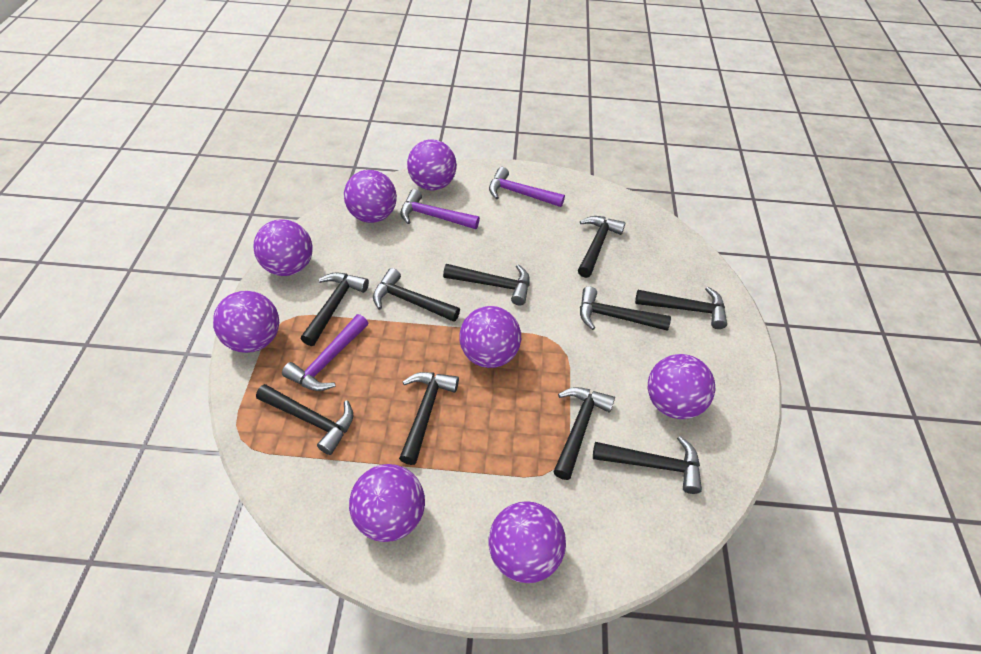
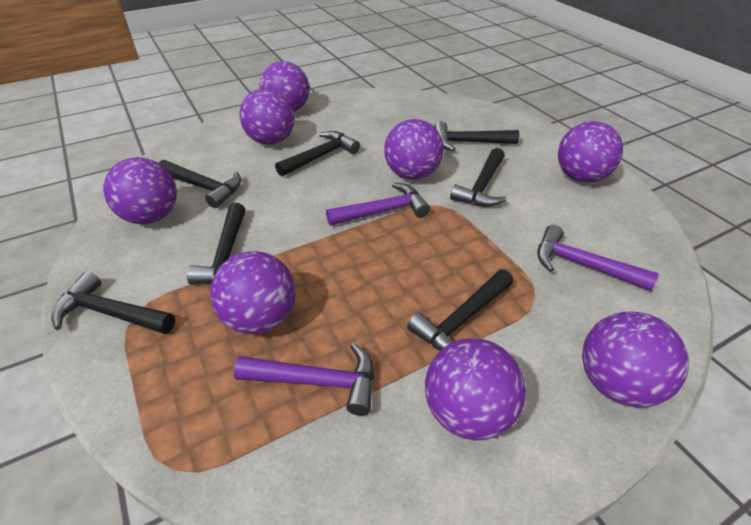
black hammer: [256,384,353,455] [301,273,369,346] [373,268,460,322] [399,372,459,465] [443,264,530,305] [553,387,615,480] [578,216,626,278] [580,286,671,331] [593,436,702,494] [635,287,727,329] = 10 -> [51,272,175,334] [158,160,241,208] [187,203,245,285] [275,131,360,176] [407,269,514,351] [434,121,519,151] [450,148,506,207] = 7

